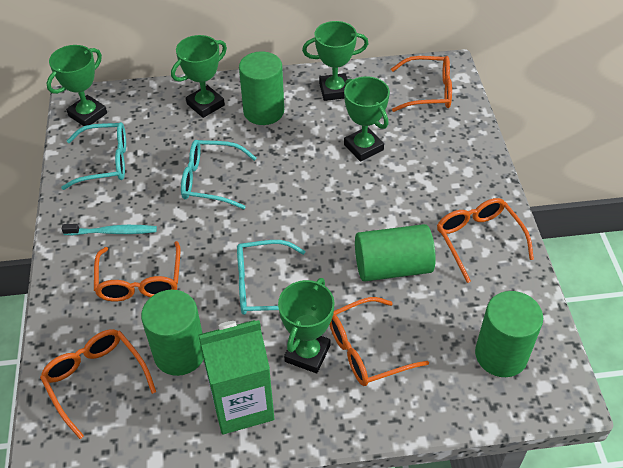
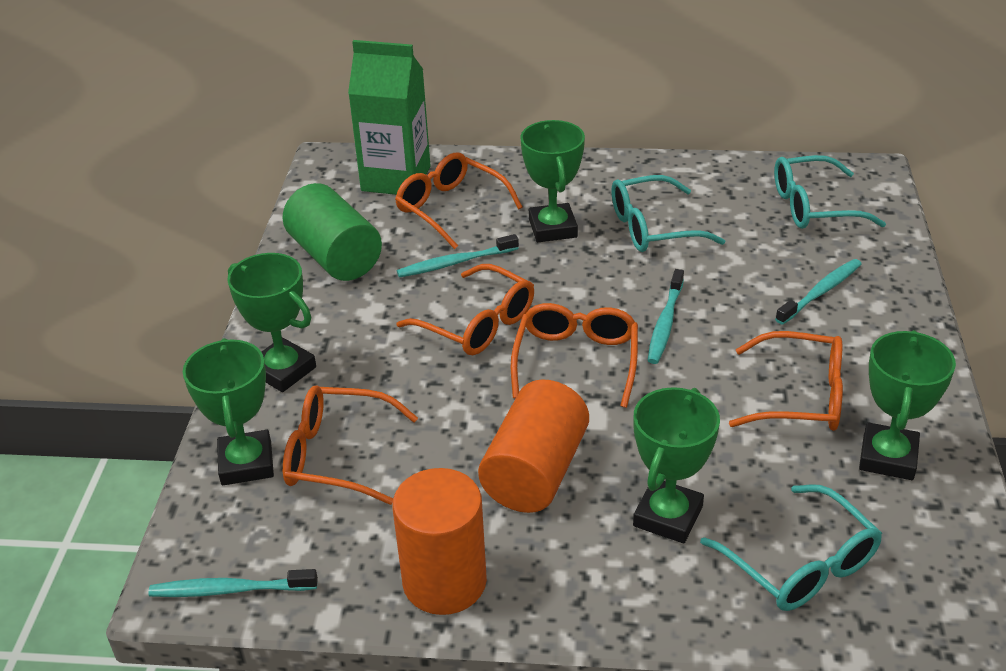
green cylinder: [141,290,204,376] [239,51,284,125] [355,224,436,281] [475,291,543,377] = 4 -> [282,183,382,281] = 1
orange cylinder: none = 0 -> [392,468,487,615] [478,380,589,513] = 2
turquoise toothbrush: [62,224,157,235] = 1 -> [148,569,318,597] [397,234,519,278] [647,269,684,364] [775,259,862,325] = 4

